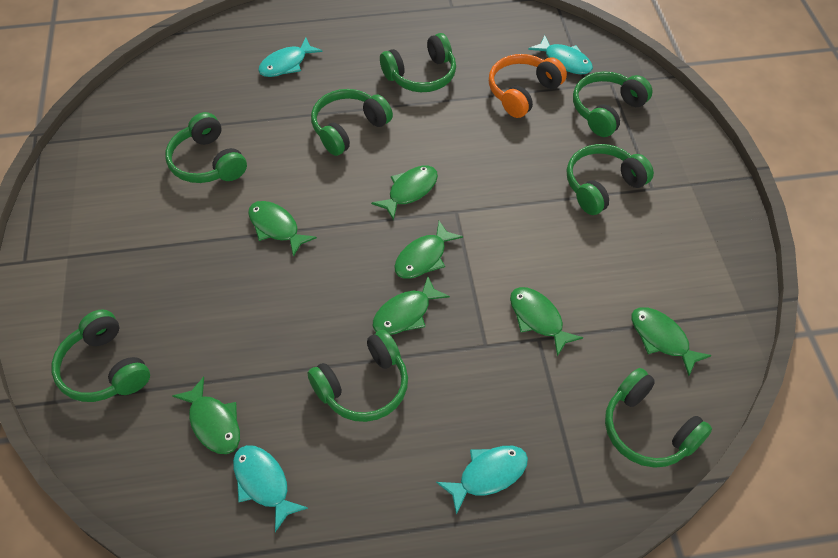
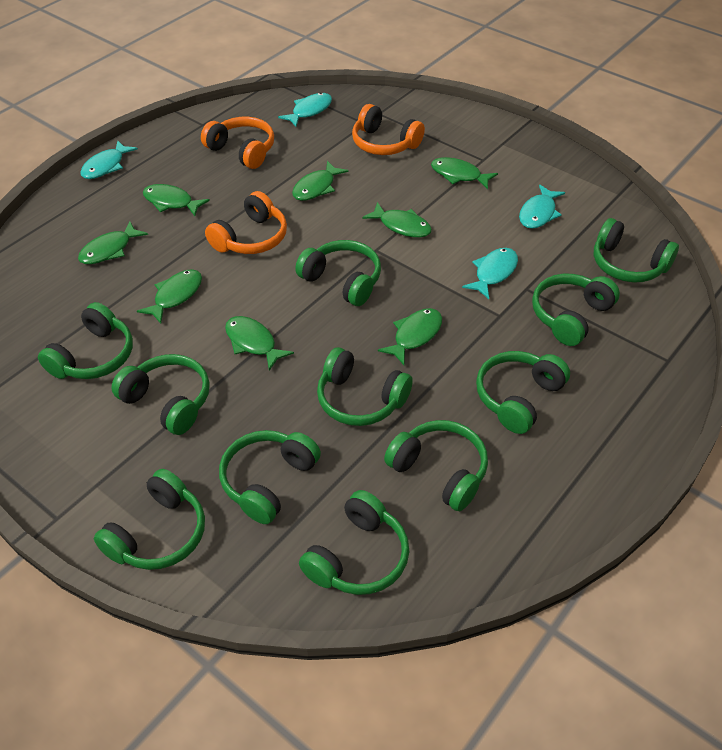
green fish: [172,377,240,454] [248,201,317,257] [371,166,438,220] [373,276,450,335] [394,221,463,279] [510,287,583,356] [631,307,712,376] = 7 -> [78,221,148,264] [137,269,202,324] [143,184,210,216] [225,316,294,371] [292,161,349,201] [362,202,432,238] [378,308,442,365] [431,157,498,189] = 8
green headphones: [51,310,150,402] [165,112,247,183] [307,330,408,422] [311,89,393,156] [380,33,456,92] [567,144,654,215] [573,71,653,137] [605,368,712,468] = 8 -> [38,302,133,379] [94,469,205,570] [111,354,210,435] [219,430,321,524] [295,240,381,306] [299,490,409,595] [317,347,413,426] [384,420,488,511] [476,351,570,434] [532,274,620,346] [593,218,679,283] = 11
orange headphones: [489,54,567,118] = 1 -> [201,117,274,169] [205,191,287,254] [352,104,425,155] = 3

